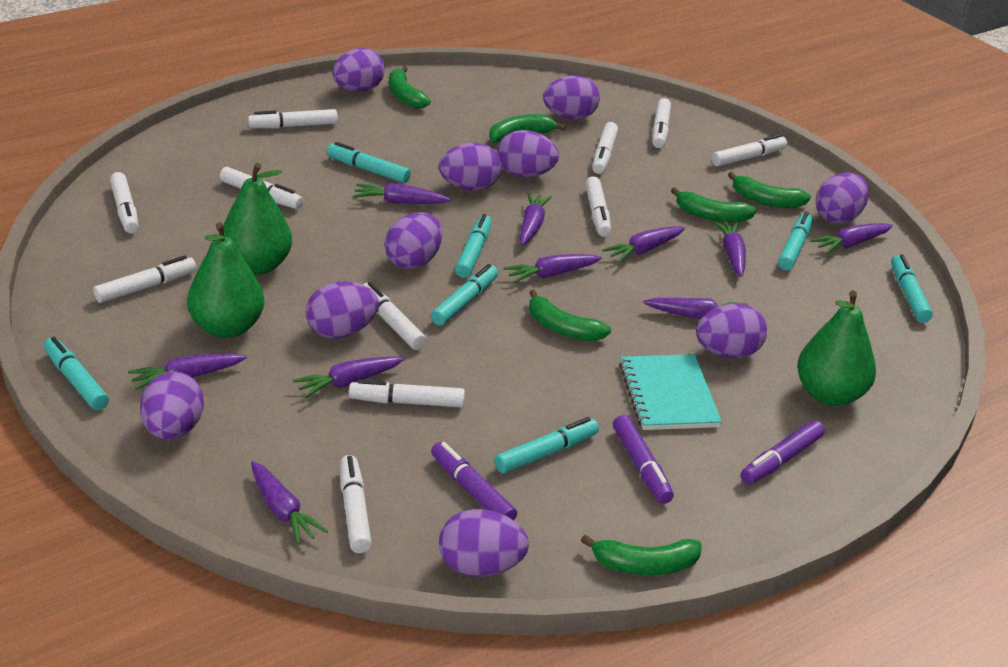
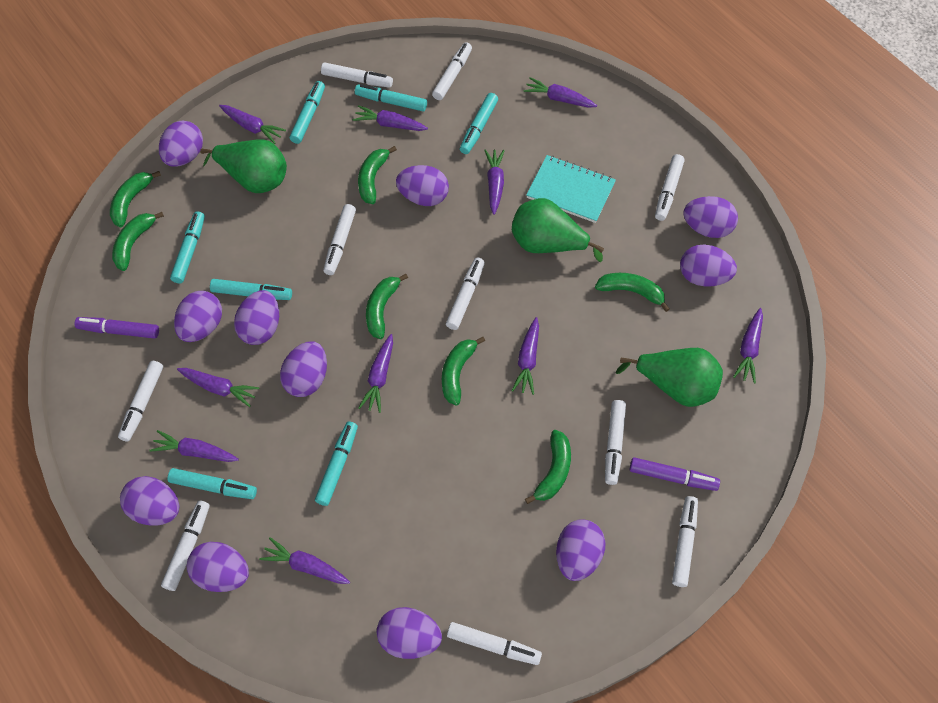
green banana: [389,66,431,108] [489,114,566,142] [529,290,611,341] [581,535,702,575] [671,187,757,222] [728,172,811,208] = 6 -> [110,171,161,227] [112,212,164,271] [358,146,397,204] [366,274,408,339] [442,337,485,405] [525,430,571,504] [595,273,670,312] = 7
purple egg: [140,371,204,440] [306,281,379,339] [332,48,385,92] [385,212,442,269] [439,143,502,191] [439,509,529,577] [497,130,559,177] [543,76,600,119] [696,303,767,359] [816,173,869,224] = 10 -> [120,476,179,526] [159,121,203,167] [174,291,222,342] [187,542,249,592] [234,290,279,345] [280,341,327,397] [377,607,442,659] [396,165,449,206] [556,519,606,581] [680,245,737,286] [683,196,738,238] = 11
purple marker: [431,442,517,520] [613,415,674,504] [741,420,825,484] = 3 -> [74,317,159,339] [630,457,720,491] = 2
white marker: [93,255,196,303] [110,172,138,233] [220,167,303,209] [248,109,338,129] [340,455,372,553] [349,379,465,407] [363,282,427,350] [585,176,611,237] [592,122,618,174] [652,98,671,148] [711,134,787,167] = 11 -> [118,361,163,442] [161,501,210,591] [321,63,393,88] [323,204,356,275] [432,42,472,100] [446,258,485,330] [447,622,542,665] [605,400,626,485] [655,154,685,221] [672,496,698,587] = 10

